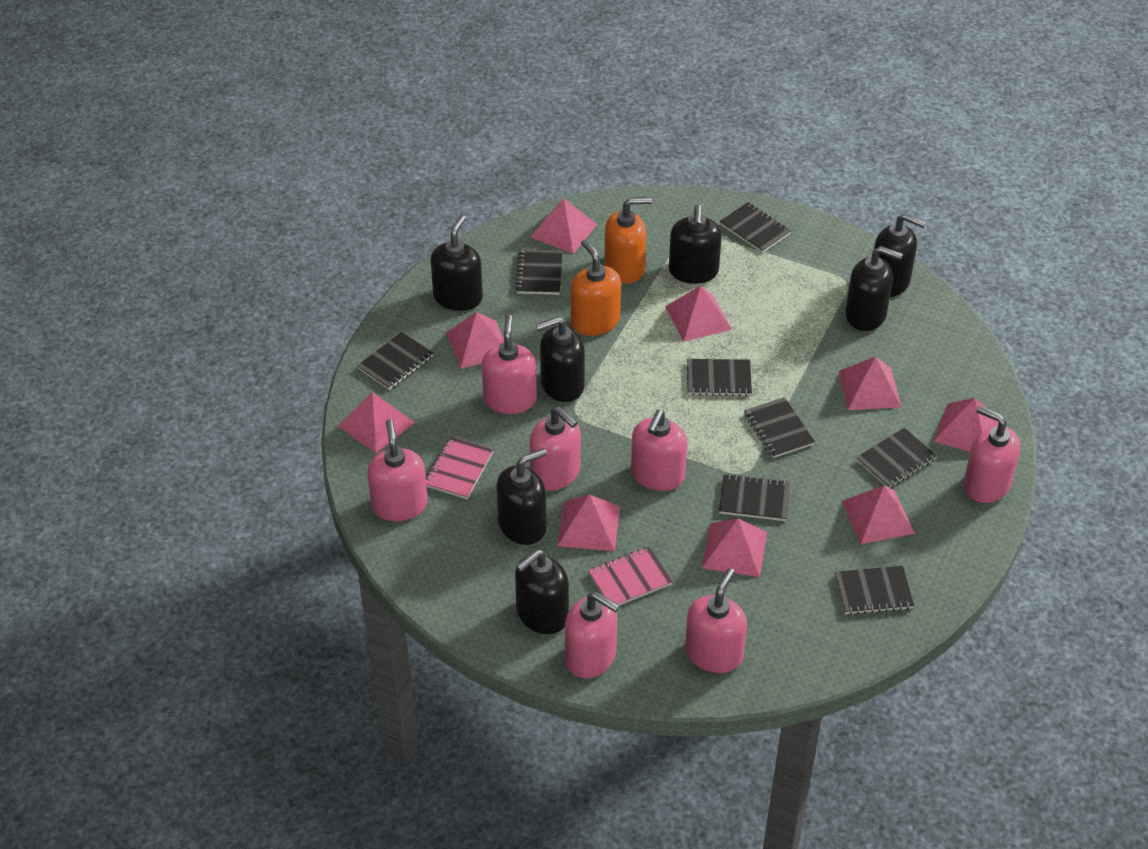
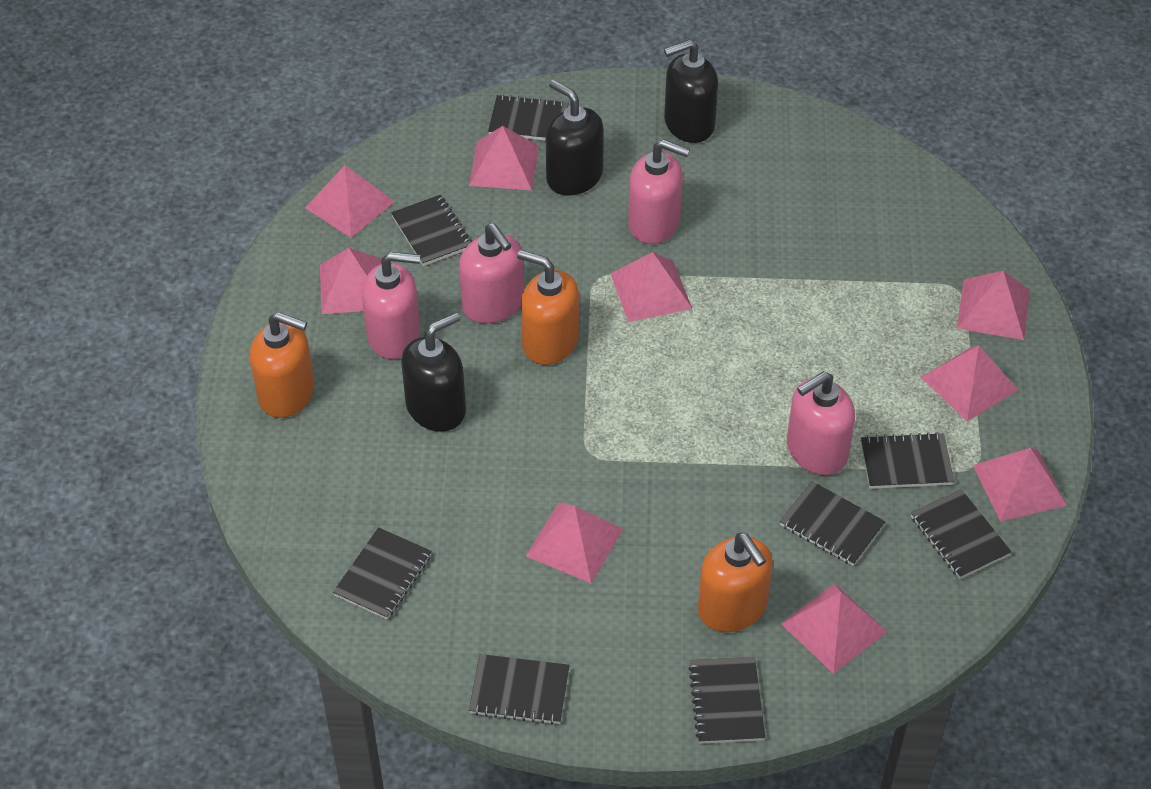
black soap dispenser: [430,215,483,311] [496,448,547,545] [515,549,569,634] [536,316,585,402] [669,205,722,284] [845,246,903,331] [874,213,926,297] = 7 -> [401,313,466,432] [546,80,604,196] [664,39,718,143] = 3
orange soap dispenser: [571,239,621,336] [604,197,652,283] = 2 -> [250,312,315,418] [517,250,579,365] [698,532,773,632] = 3
pink notebook: [426,437,493,499] [588,546,673,605] = 2 -> none = 0
pink soap dispenser: [367,419,427,521] [482,315,537,414] [529,407,581,491] [565,592,620,678] [631,410,687,491] [685,568,747,673] [963,406,1021,503] = 7 -> [362,252,420,359] [459,223,524,324] [628,139,690,244] [787,371,855,475] = 4

